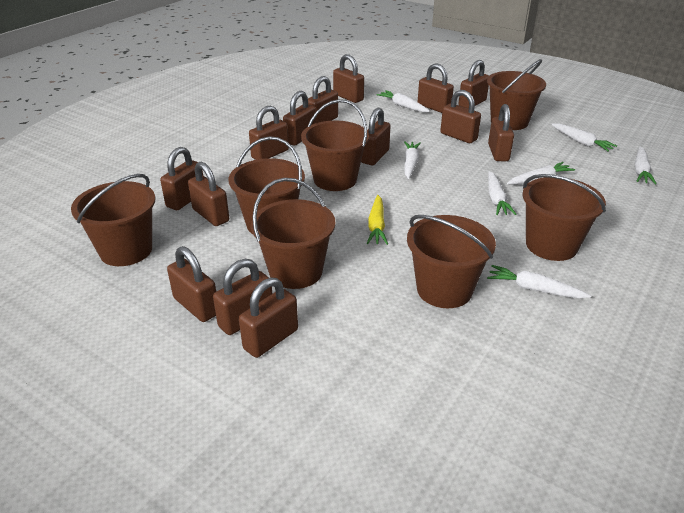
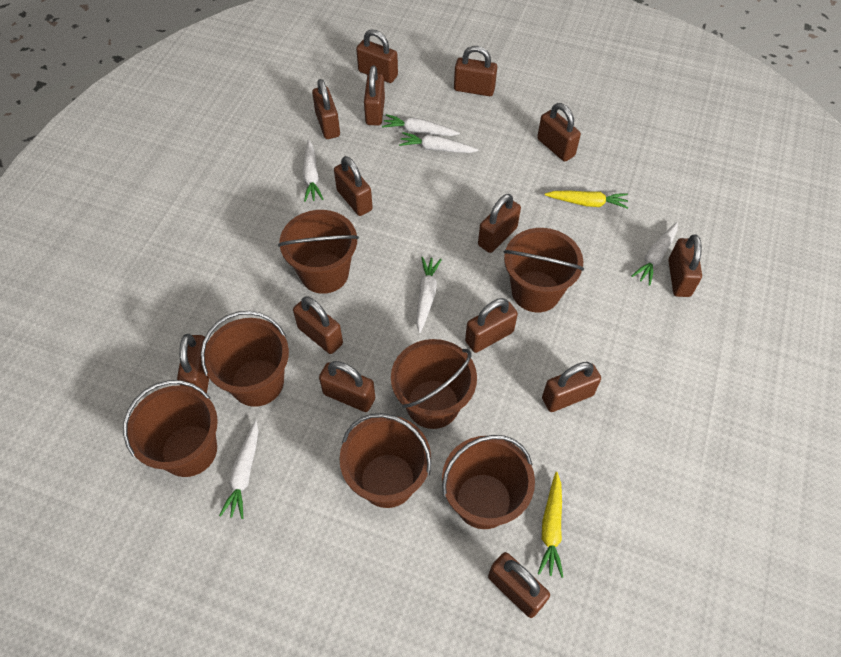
white carrot: [376,90,430,112] [404,141,421,179] [487,265,592,298] [488,171,516,215] [507,162,575,185] [551,123,617,152] [635,146,657,184] = 7 -> [219,421,258,519] [303,140,323,202] [382,114,460,136] [399,132,479,153] [416,257,442,333] [631,222,678,286] = 6
yellow carrot: [367,195,388,245] = 1 -> [538,472,563,578] [545,190,629,209] = 2

